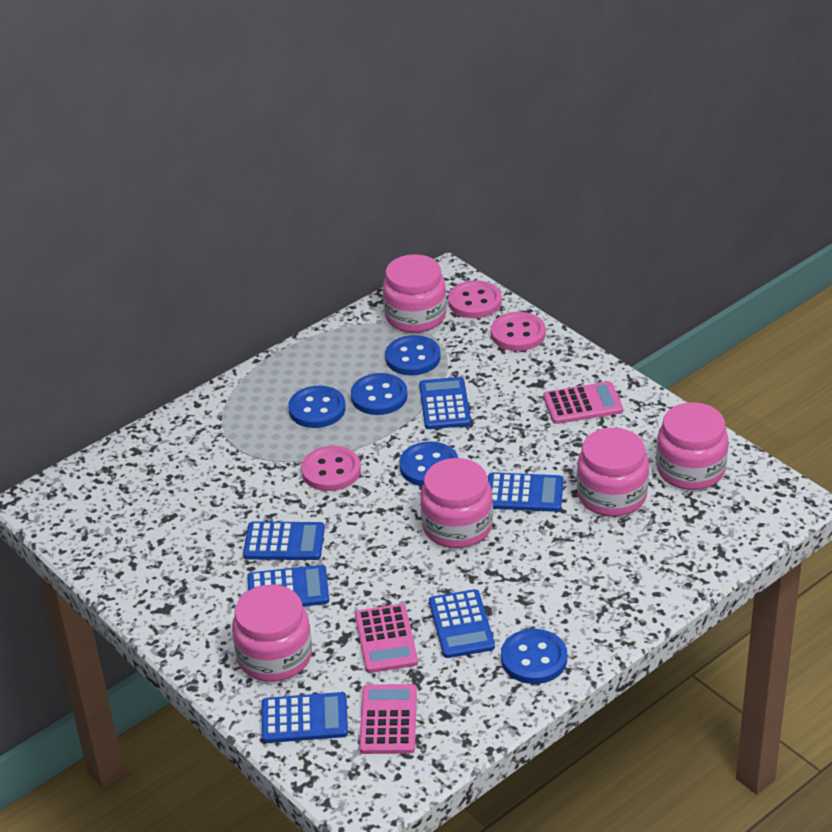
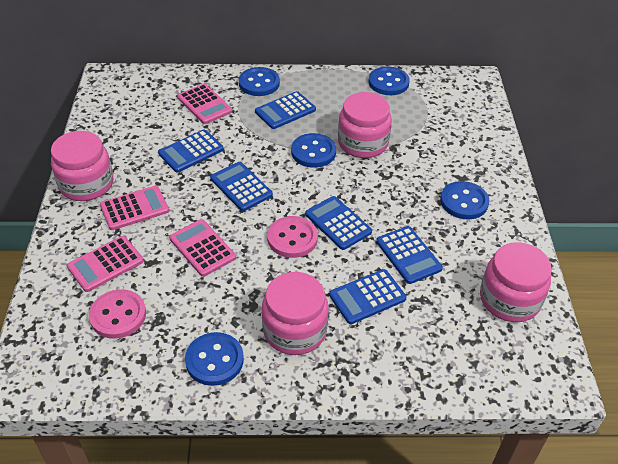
pink button: [301,446,361,491] [448,281,502,318] [491,312,546,351] = 3 -> [89,289,146,339] [267,216,318,258] = 2
pink calculator: [355,604,418,673] [359,684,417,754] [543,381,623,424] = 3 -> [67,236,144,292] [100,186,169,230] [169,219,236,277] [177,84,232,124] = 4
pink jar: [232,585,312,682] [383,254,447,333] [420,458,493,548] [577,428,649,517] [656,402,728,490] = 5 -> [51,131,113,201] [262,272,329,355] [338,92,392,158] [480,242,552,322] = 4

